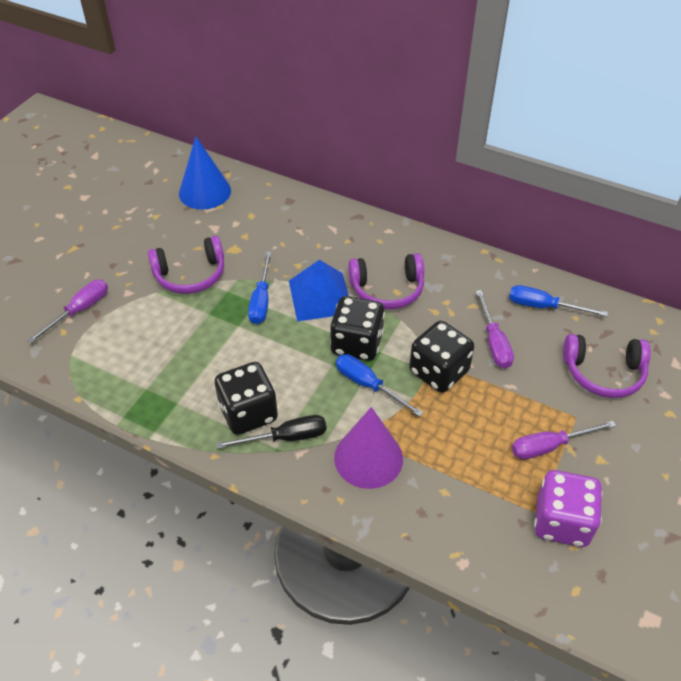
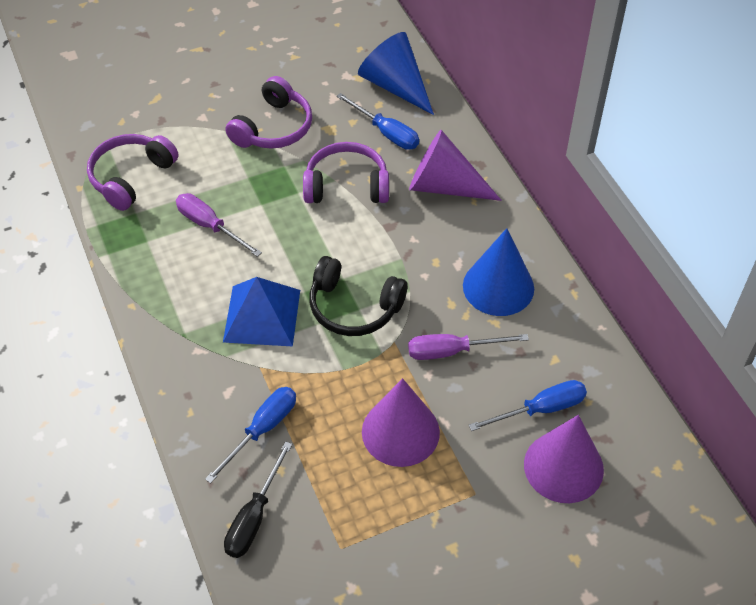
black dice: [215,362,278,435] [330,296,385,361] [409,321,474,393] = 3 -> none = 0
black headphones: none = 0 -> [309,256,407,336] = 1
blue cone: [179,136,231,209] = 1 -> [358,32,434,115] [463,228,534,316] = 2
purple cone: [334,407,403,489] = 1 -> [362,378,440,467] [409,130,502,201] [524,415,604,503] = 3
purple dice: [534,470,603,547] = 1 -> none = 0
purple screwdriver: [27,280,108,343] [476,290,514,369] [512,421,616,460] = 3 -> [176,193,262,257] [408,334,529,360] = 2

